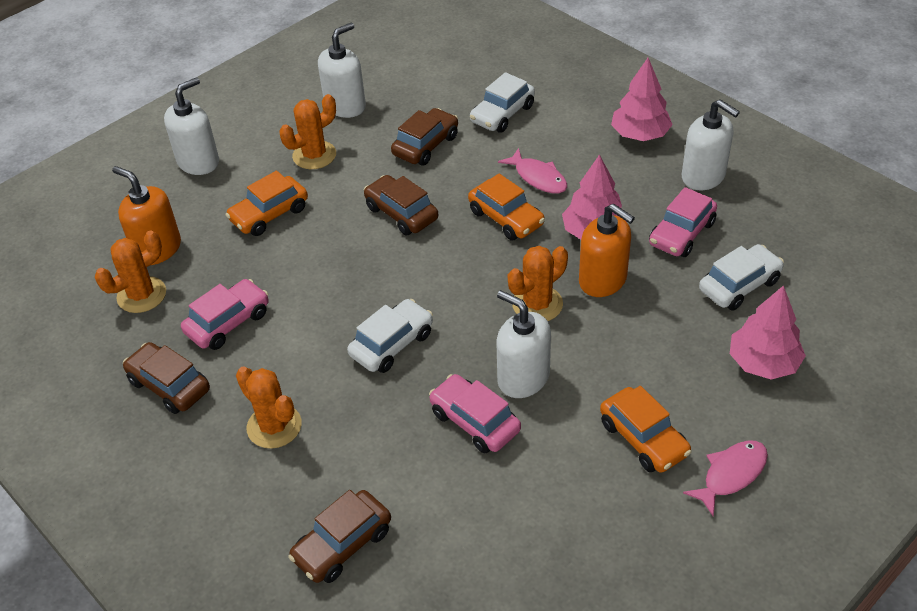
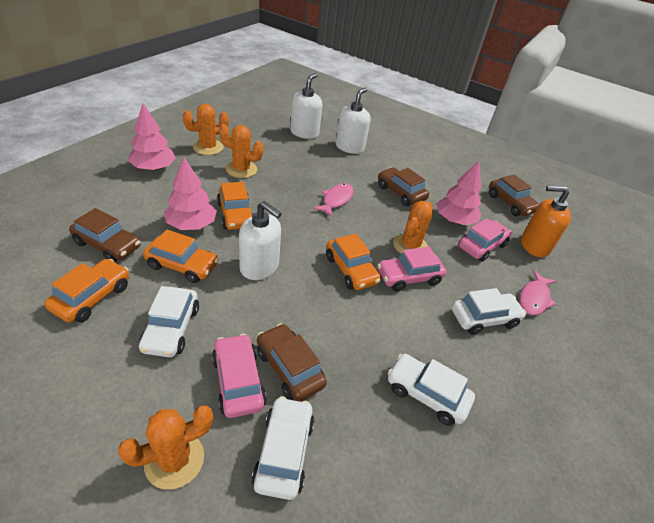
orange car: [226,171,308,236] [468,173,545,240] [600,386,692,473] = 3 -> [45,259,129,323] [143,230,219,283] [217,182,253,230] [326,234,381,290] = 4
orange soap dispenser: [112,166,181,265] [579,204,635,297] = 2 -> [521,186,571,257] = 1
white car: [347,299,433,373] [470,72,535,133] [699,244,784,310] = 3 -> [139,286,199,357] [252,396,314,500] [388,354,475,426] [452,288,526,335] = 4
white soap dispenser: [164,77,219,175] [318,23,366,118] [497,290,551,398] [682,99,740,190] = 4 -> [239,201,282,280] [290,73,322,139] [336,87,371,154] = 3

